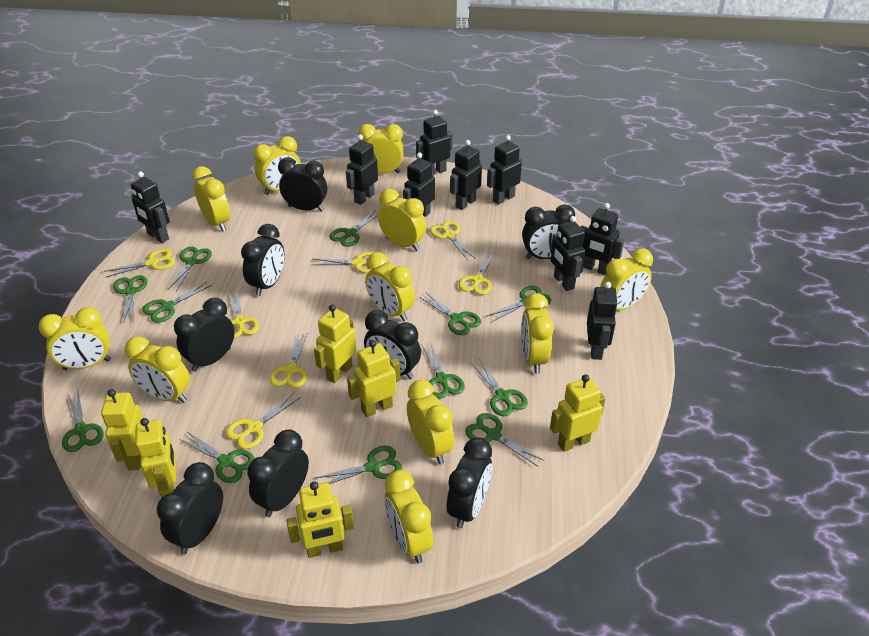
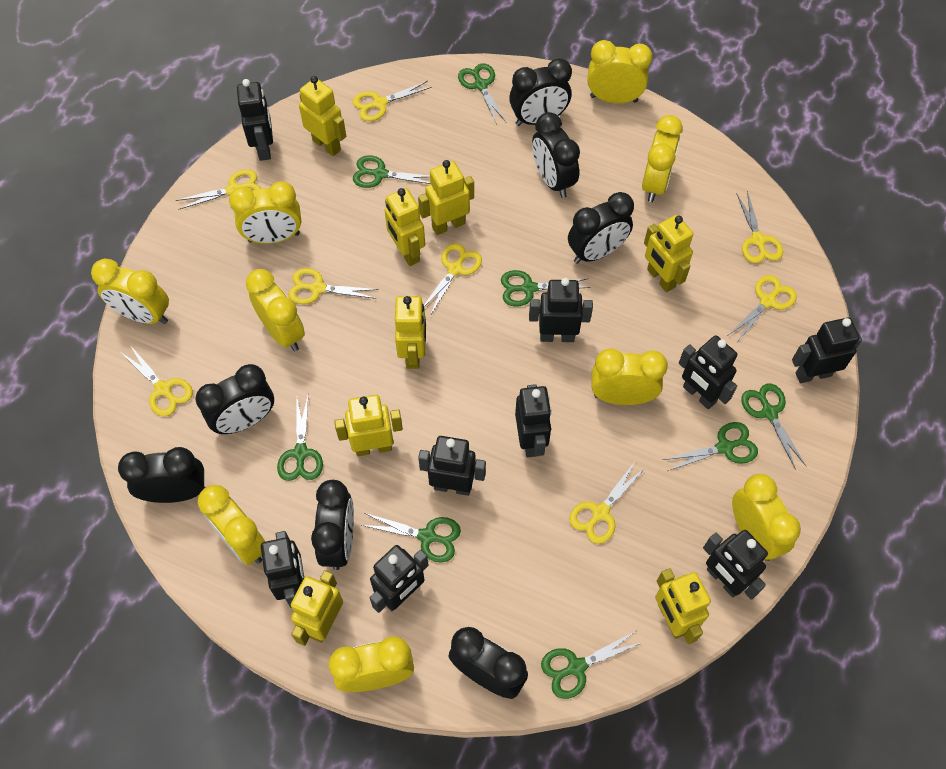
black clock: [157,462,223,555] [174,298,235,372] [241,224,285,296] [247,430,309,517] [278,157,327,212] [364,310,421,379] [447,437,492,528] [522,204,575,259] = 8 -> [118,447,205,503] [196,364,274,434] [311,480,354,570] [448,627,528,699] [509,58,572,126] [532,112,580,198] [568,192,634,264] = 7
green scissors: [62,391,104,452] [113,275,148,324] [142,281,212,323] [168,247,212,292] [180,432,255,483] [315,446,402,484] [330,211,379,247] [419,292,481,335] [421,341,465,399] [465,413,544,467] [471,358,528,416] [485,285,551,322] = 12 -> [277,393,323,481] [353,155,431,188] [361,513,461,562] [458,63,506,125] [501,270,590,307] [541,631,643,699] [663,422,758,471] [741,384,806,470] = 8
yellow clock: [39,307,111,370] [125,336,190,403] [192,166,230,232] [253,136,301,195] [358,124,404,174] [365,252,415,321] [378,189,426,251] [385,470,433,563] [407,380,454,464] [521,293,554,373] [600,248,653,310] = 11 -> [91,259,169,324] [198,485,265,565] [229,181,301,244] [246,269,305,351] [329,636,414,692] [587,40,652,103] [592,348,668,405] [642,115,683,202] [732,474,801,561] = 9
yellow robot: [101,389,143,470] [135,418,176,498] [286,481,354,558] [314,305,356,383] [347,340,400,417] [550,374,605,452] = 6 -> [291,570,343,646] [299,76,346,156] [334,395,403,456] [385,188,425,266] [395,296,426,369] [418,160,474,235] [644,215,693,292] [655,568,711,644] = 8
yellow scissors: [104,249,175,278] [226,393,301,449] [228,290,259,338] [270,332,308,388] [312,252,374,273] [430,221,476,260] [459,252,494,295] = 7 -> [122,345,193,416] [176,169,261,210] [288,268,379,304] [353,81,432,121] [424,243,482,316] [569,463,646,544] [729,275,797,342] [737,191,783,263] = 8

